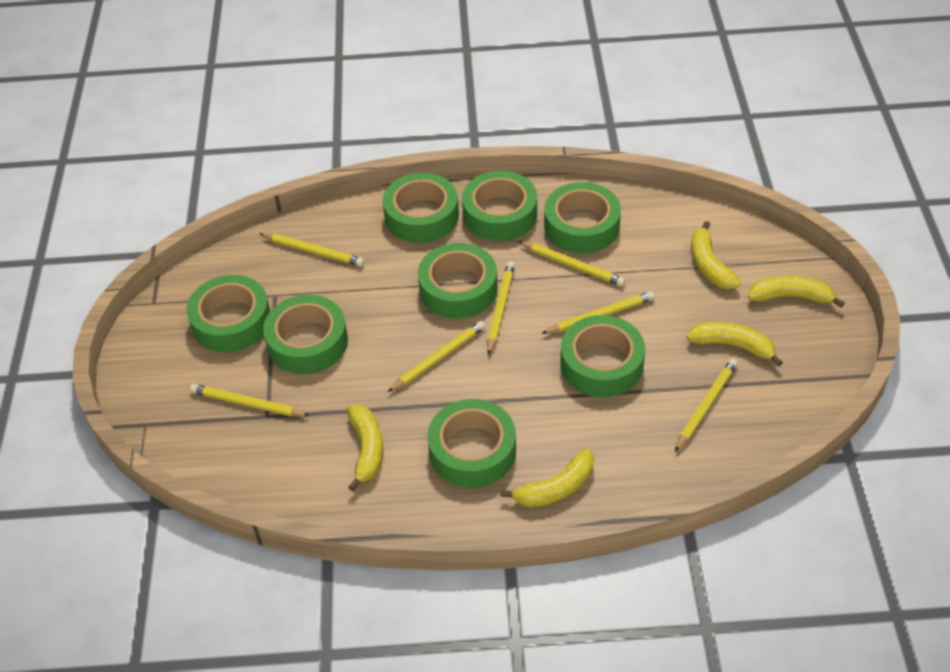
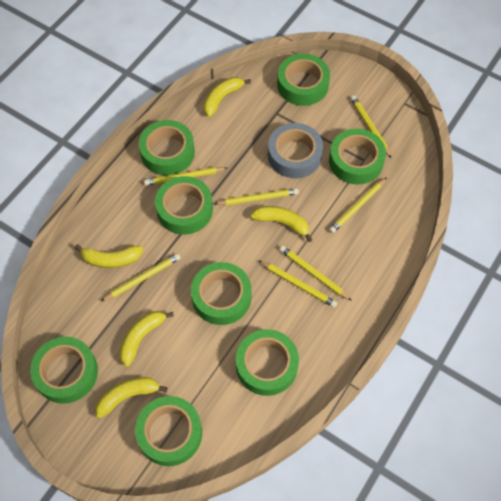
grey tape: none = 0 -> [268,123,323,178] = 1

